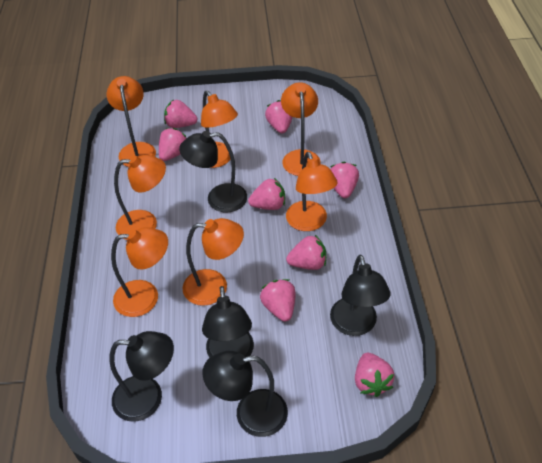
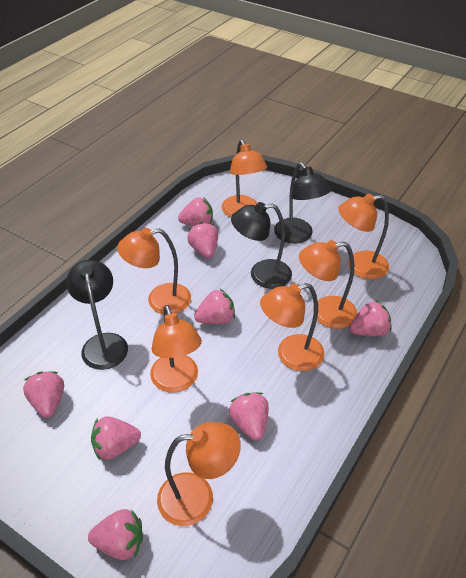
black lamp: [109,331,174,422] [179,131,247,212] [202,286,254,357] [202,351,288,437] [330,255,391,336] = 5 -> [66,260,128,370] [231,202,292,289] [274,162,331,244] = 3

